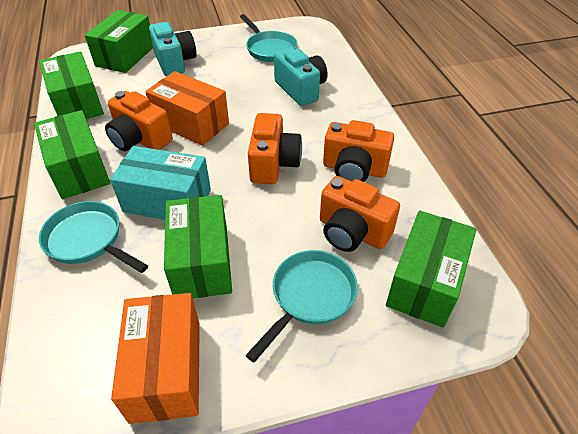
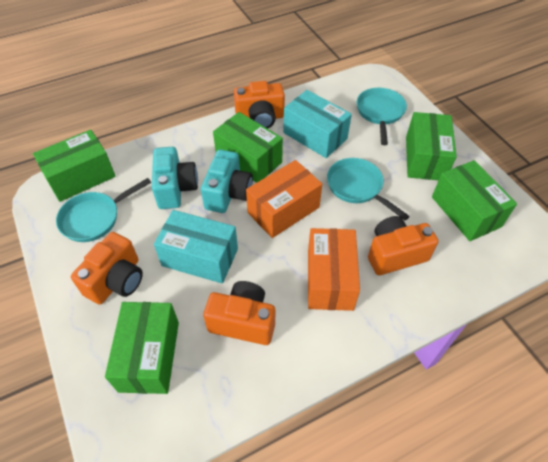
turquoise box: [110,146,211,220] = 1 -> [154,210,238,284] [283,90,352,158] = 2

